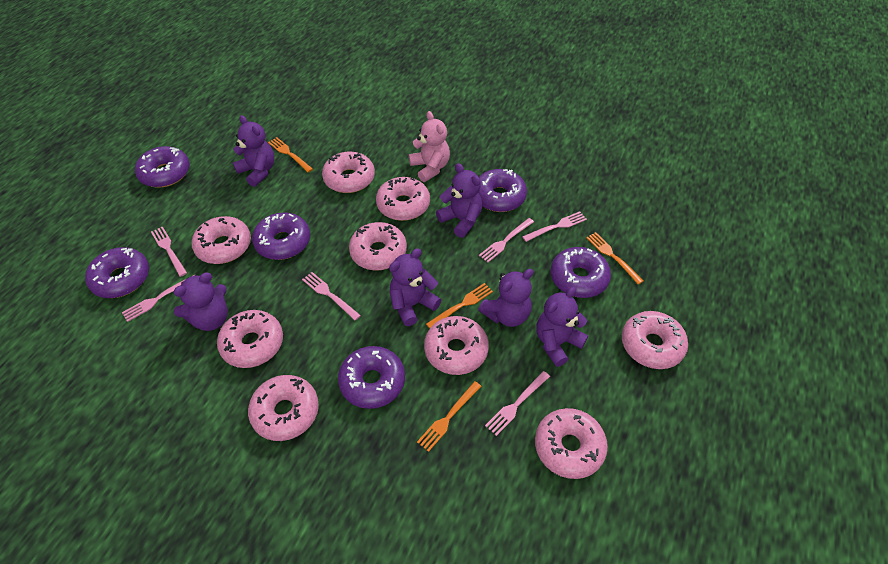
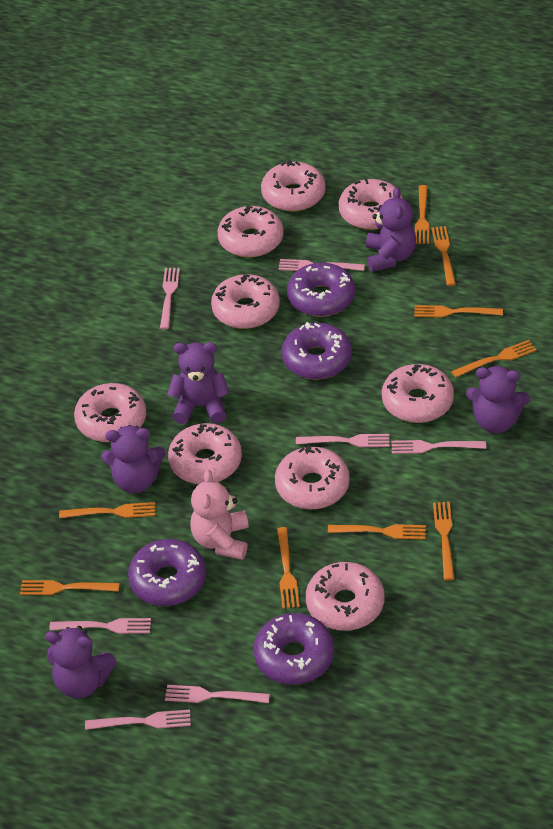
orange fork: [268,137,313,172] [417,381,482,452] [426,283,493,329] [586,232,643,285] = 4 -> [20,580,120,595] [59,502,155,518] [277,527,300,609] [328,524,426,540] [414,305,503,318] [415,185,430,244] [431,226,456,286] [433,502,454,580] [451,340,537,378] = 9
pink fork: [122,275,194,322] [151,226,187,277] [302,272,361,320] [479,218,534,262] [485,371,550,436] [522,211,587,242] = 6 -> [49,618,151,634] [85,710,191,730] [160,268,180,329] [165,685,270,703] [279,259,365,271] [296,434,390,447] [392,440,486,454] = 7
purple donut: [85,247,149,298] [135,146,190,187] [252,212,310,260] [338,346,405,409] [478,169,527,212] [551,247,611,298] = 6 -> [128,539,206,606] [253,613,334,685] [282,322,352,380] [287,263,355,317] = 4
purple teddy bear: [173,272,228,331] [233,115,275,187] [389,248,441,326] [436,163,482,238] [478,269,533,327] [536,287,588,367] = 6 -> [45,626,117,698] [101,425,166,493] [167,342,229,424] [366,187,416,272] [466,366,530,433] = 5

